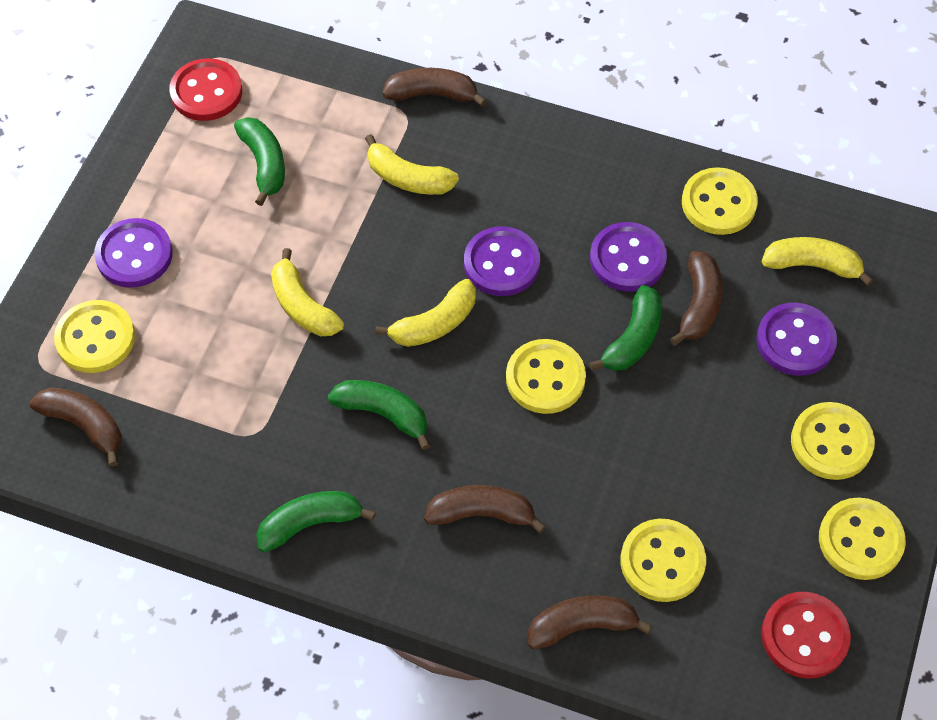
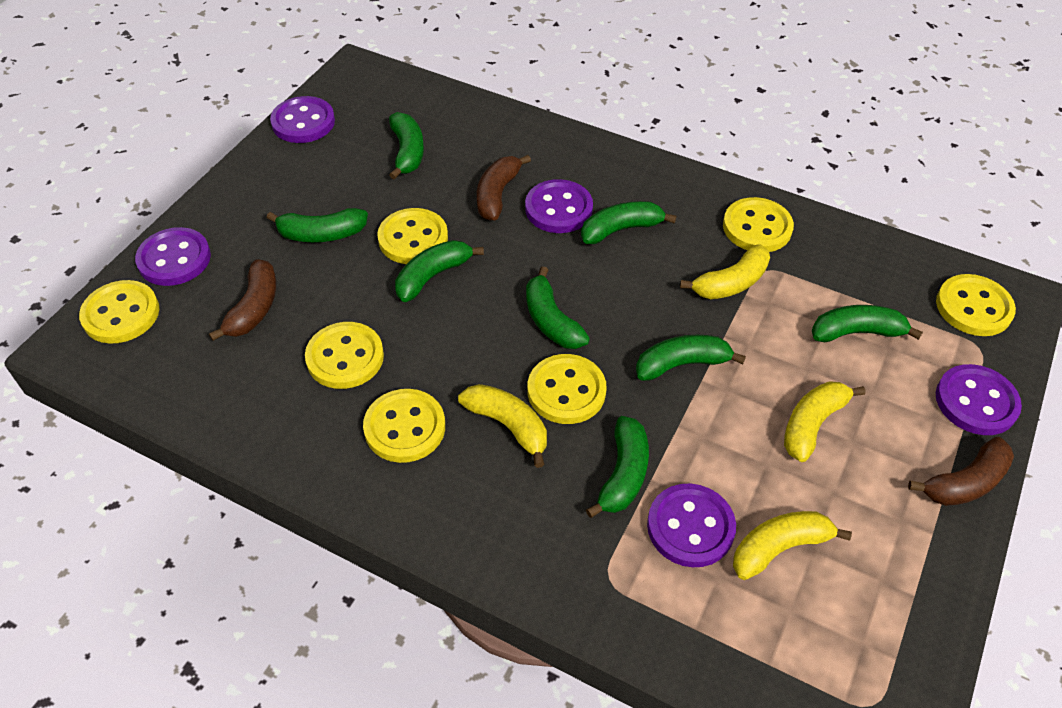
brown banana: [30,387,121,467] [382,68,487,106] [424,485,546,533] [528,595,652,649] [670,251,723,346] = 5 -> [209,260,276,341] [477,155,531,221] [908,437,1014,506] = 3
green banana: [234,117,285,206] [256,491,376,552] [328,380,431,450] [589,285,662,371] = 4 -> [267,208,368,242] [389,112,424,180] [395,240,484,302] [526,266,590,349] [581,201,677,244] [586,416,649,518] [636,335,746,381] [812,305,923,342] = 8
purple button: [94,218,173,288] [464,226,540,296] [590,222,667,292] [757,303,837,376] = 4 -> [135,227,211,286] [270,96,335,143] [525,179,593,233] [647,484,736,567] [936,364,1022,435] = 5
red button: [169,58,242,121] [761,592,851,679] = 2 -> none = 0
yellow button: [54,300,135,373] [506,339,586,414] [620,519,706,602] [682,167,758,235] [791,402,875,480] [819,498,906,580] = 6 -> [79,280,159,344] [305,322,384,389] [363,389,445,463] [377,208,448,264] [528,354,607,424] [723,197,794,252] [936,274,1016,336] = 7

